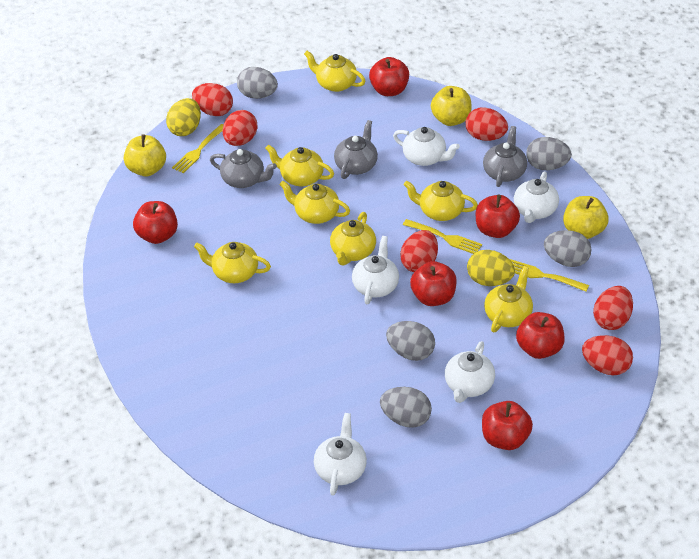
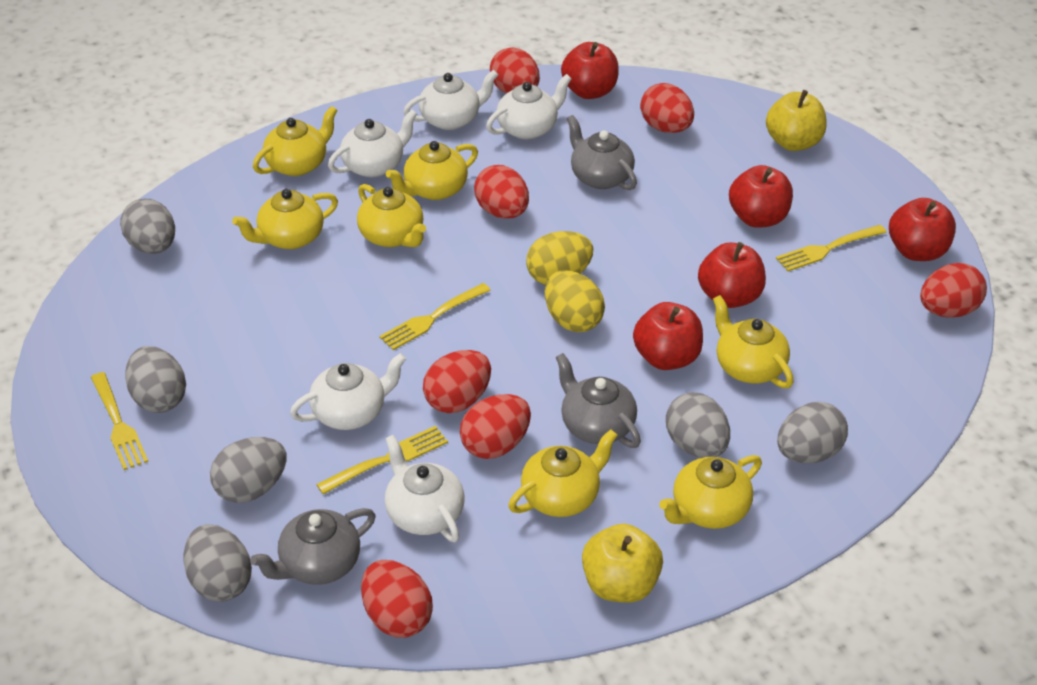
grey egg: [237,67,278,99] [380,387,432,428] [386,321,435,361] [526,137,572,170] [544,230,592,267] = 5 -> [120,199,175,254] [125,346,186,413] [184,524,252,602] [210,437,287,503] [666,392,730,458] [777,402,848,463] = 6
red apple: [133,201,178,244] [369,57,409,96] [410,261,457,306] [476,195,520,238] [482,401,533,450] [516,312,565,359] = 6 -> [561,42,619,99] [633,302,703,370] [698,242,766,308] [729,165,793,228] [889,198,956,261] = 5
red egg: [192,83,233,116] [223,110,258,146] [400,230,438,272] [466,107,508,141] [582,335,633,375] [593,286,633,330] = 6 -> [361,560,433,638] [423,350,491,413] [460,394,531,459] [474,165,529,219] [490,47,540,94] [640,83,694,133] [920,263,987,318] = 7
yellow apple: [124,135,166,176] [431,86,472,126] [563,196,609,239] = 3 -> [582,524,663,603] [766,90,827,151] = 2
yellow fork: [172,124,224,173] [403,219,482,254] [509,259,589,291] = 3 -> [91,372,148,470] [316,426,448,494] [379,283,491,350] [776,225,887,271] = 4

